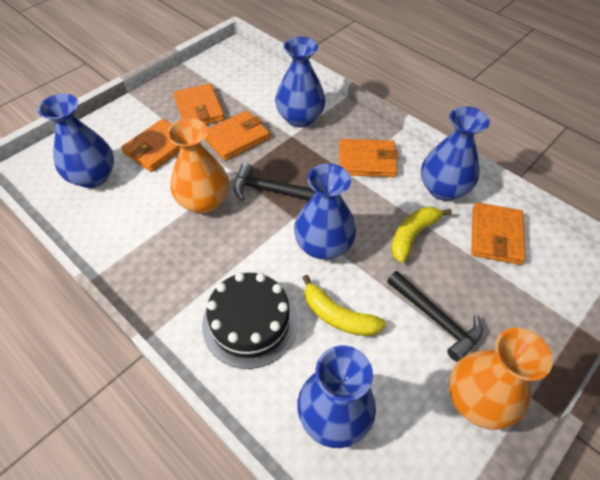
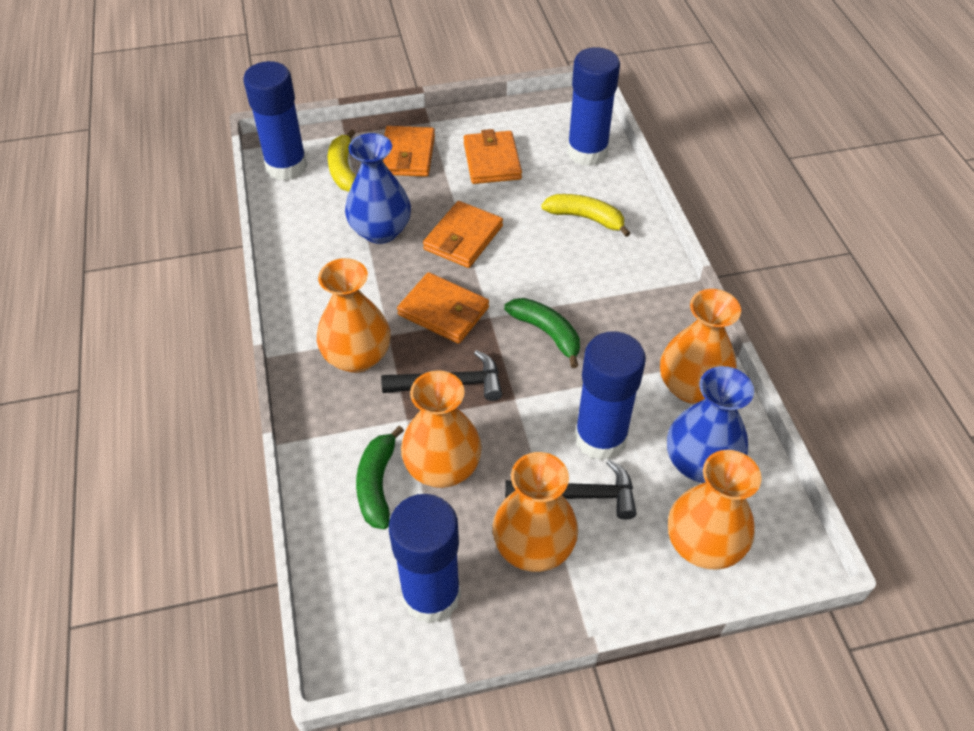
black cake: [202,272,298,369] = 1 -> none = 0
blue glue stick: none = 0 -> [243,61,308,181] [389,494,461,624] [567,47,620,166] [574,331,646,461] = 4
blue vase: [38,93,114,188] [275,37,325,128] [294,163,356,260] [297,346,376,448] [421,106,490,201] = 5 -> [345,133,411,244] [667,366,754,483] = 2
green banana: none = 0 -> [356,426,404,529] [504,298,580,368] = 2
orange vase: [167,118,229,214] [449,328,553,430] = 2 -> [317,258,390,373] [401,370,482,488] [493,452,578,572] [660,289,741,404] [668,450,762,570] = 5
orange wallet: [121,119,181,172] [173,83,225,125] [205,111,270,160] [339,139,399,177] [471,202,526,265] = 5 -> [383,126,435,177] [397,272,489,344] [423,201,503,268] [464,129,522,184] = 4

